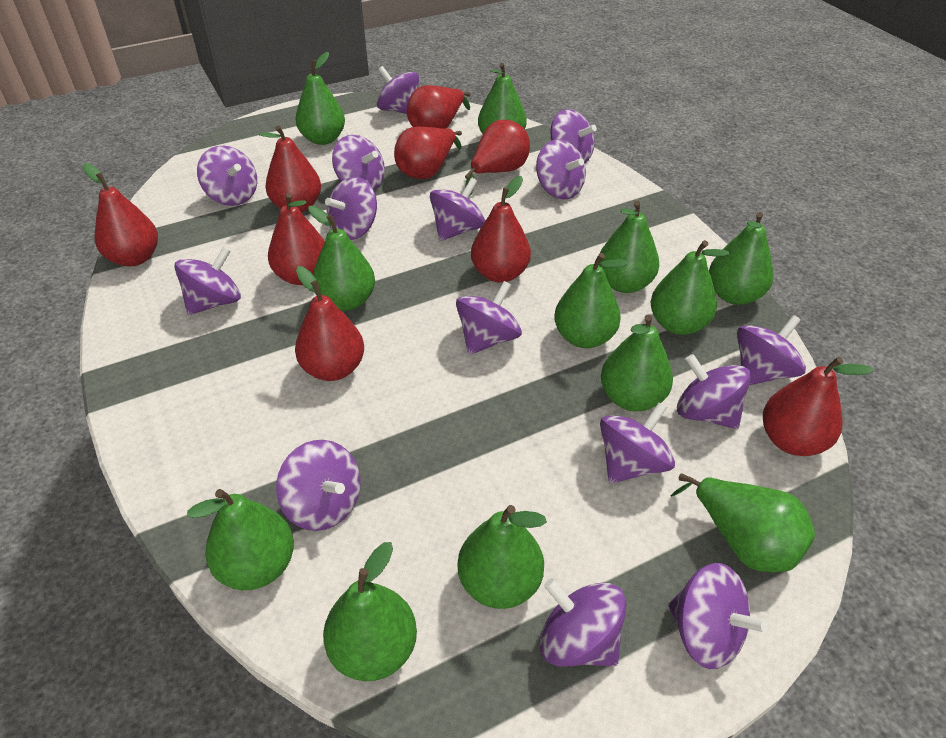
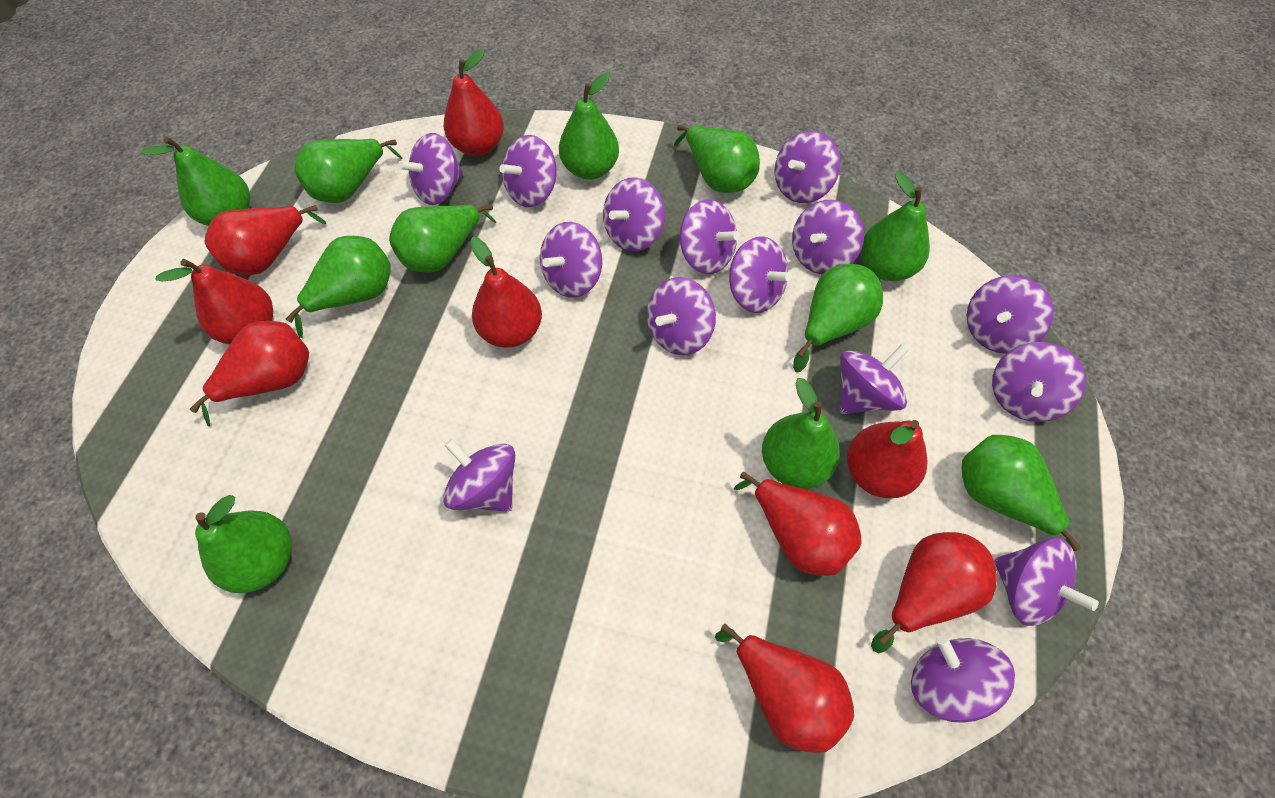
green pear: [187,489,294,590] [296,52,345,145] [308,206,375,311] [323,542,417,681] [458,505,547,609] [478,63,527,134] [554,253,628,348] [598,201,659,293] [601,314,673,411] [651,240,729,335] [671,473,815,572] [709,212,774,305] = 12 -> [141,137,250,226] [195,495,292,593] [286,236,391,338] [294,139,403,203] [389,204,496,272] [559,73,619,180] [674,125,760,193] [762,378,840,489] [793,264,883,372] [861,172,930,281] [962,435,1081,551] = 11

